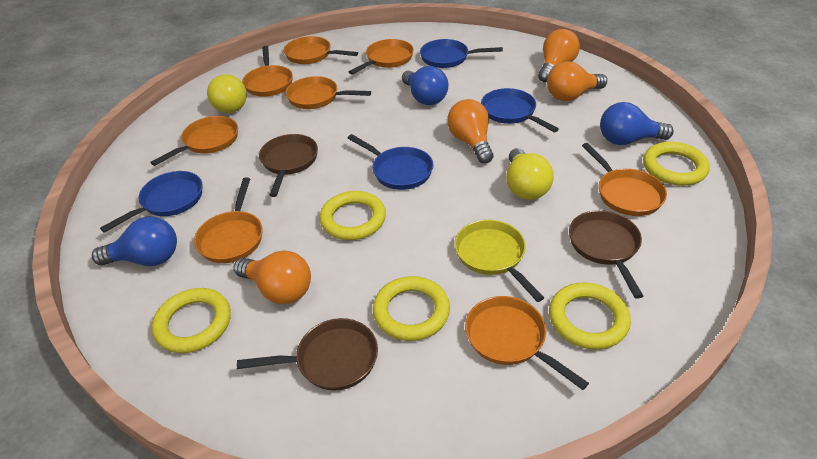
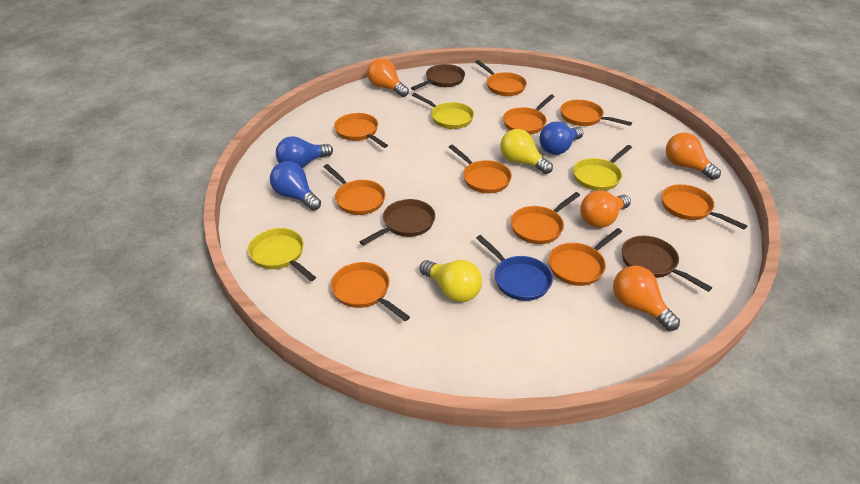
blue pan: [100,171,203,233] [348,134,433,190] [420,39,503,68] [481,88,559,133] = 4 -> [476,235,553,301] = 1
orange pan: [150,116,238,166] [194,178,263,263] [242,46,293,97] [284,36,358,64] [285,76,371,109] [349,39,414,75] [465,296,589,390] [582,143,667,216] = 8 -> [323,164,386,215] [331,262,410,321] [334,113,388,148] [449,145,512,193] [475,60,527,96] [503,94,555,134] [511,192,580,244] [549,228,622,286] [560,100,632,126] [662,184,747,230] = 10
yellow pan: [454,220,544,302] = 1 -> [248,228,316,281] [412,93,474,129] [573,145,632,191] = 3
yellow ring: [152,288,231,353] [320,191,386,240] [373,276,450,341] [549,282,631,350] [643,142,710,186] = 5 -> none = 0

